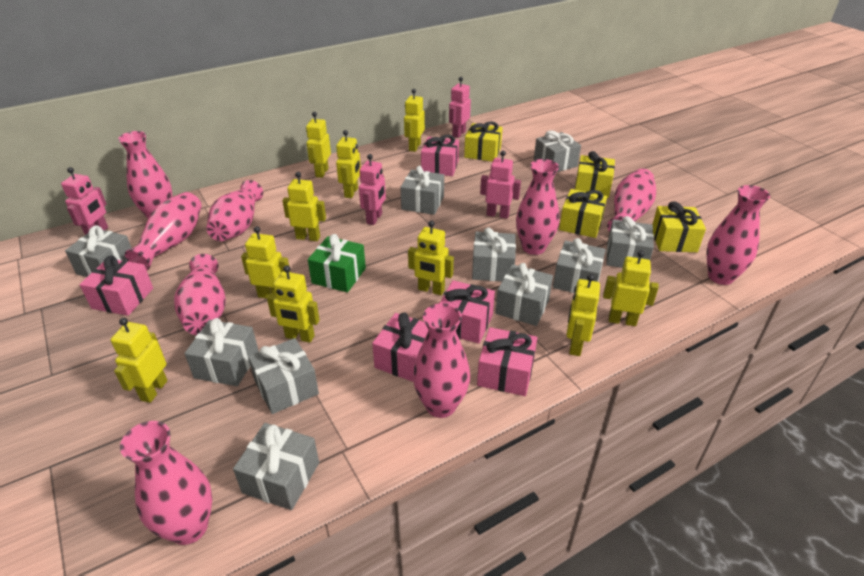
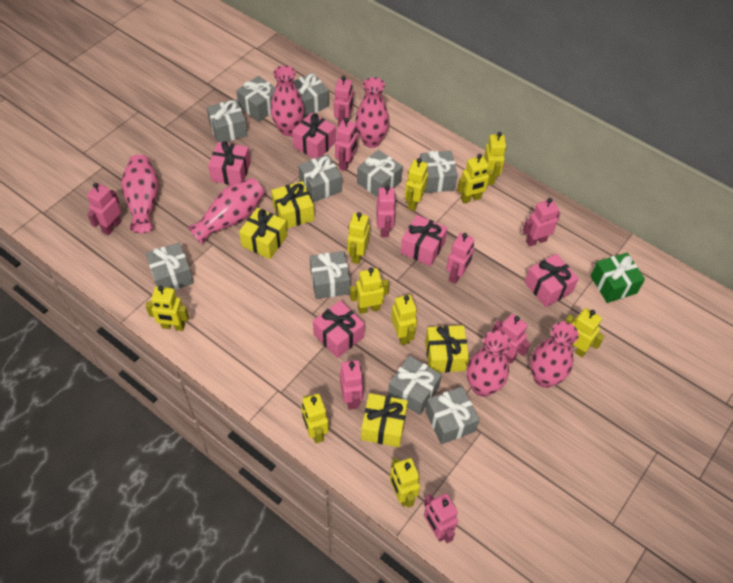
pink robot: [61,167,108,235] [359,154,386,225] [449,77,471,138] [480,151,521,219] = 4 -> [87,183,121,236] [334,76,353,127] [335,118,358,171] [340,360,363,410] [376,185,396,237] [424,494,458,543] [446,233,474,284] [493,314,531,364] [523,198,560,247] = 9
pink vase: [118,131,172,219] [120,421,212,545] [125,192,202,270] [174,254,226,335] [207,180,263,241] [413,303,470,418] [516,159,559,255] [607,169,656,232] [707,185,770,285] = 9 -> [122,155,159,233] [188,178,264,244] [270,66,304,136] [355,77,389,148] [467,331,511,397] [530,321,579,388] = 6

